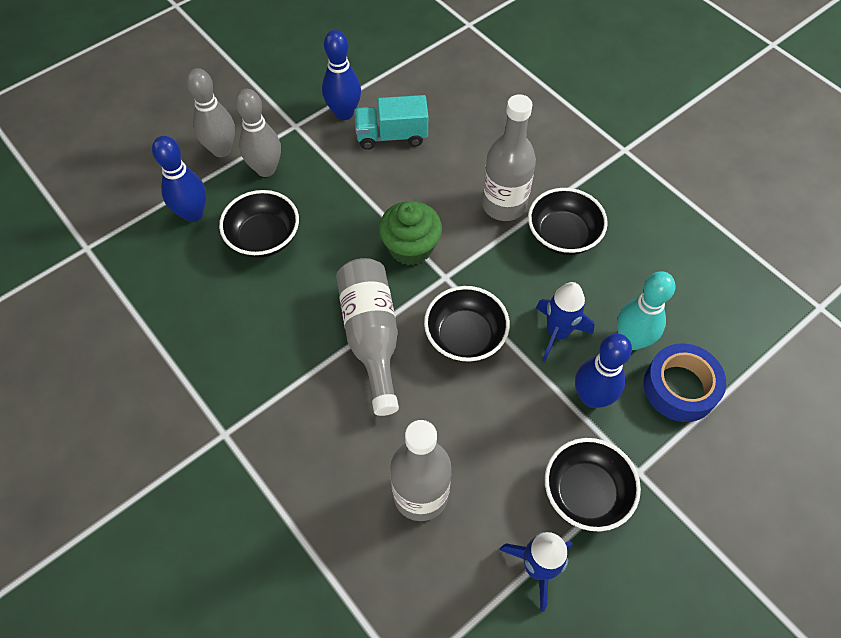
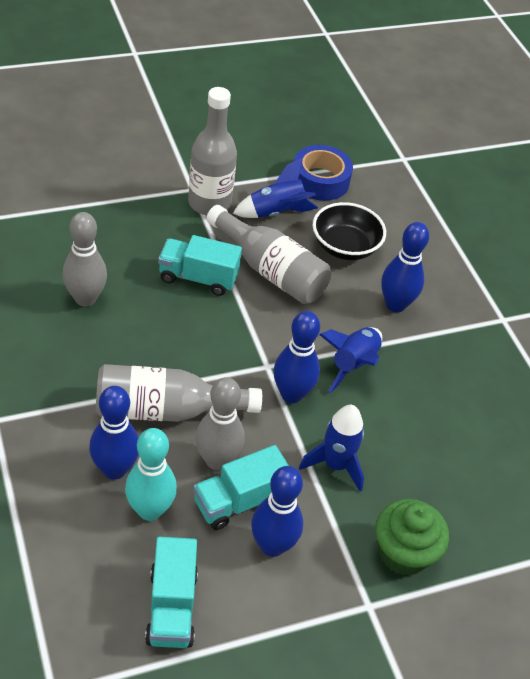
black bowl: [219,190,299,258] [424,286,510,362] [528,188,608,255] [545,438,641,531] = 4 -> [313,202,386,260] = 1
blue bowling pin: [152,136,207,222] [322,30,361,120] [575,333,632,408] = 3 -> [89,386,139,480] [251,466,303,557] [274,311,320,403] [381,222,429,312] = 4
blue rocket: [500,532,573,612] [536,282,594,362] = 2 -> [233,158,318,218] [299,405,364,492] [320,327,382,393] = 3
turquoise truck: [354,95,428,150] = 1 -> [145,537,198,648] [158,235,242,296] [193,445,289,530] = 3

